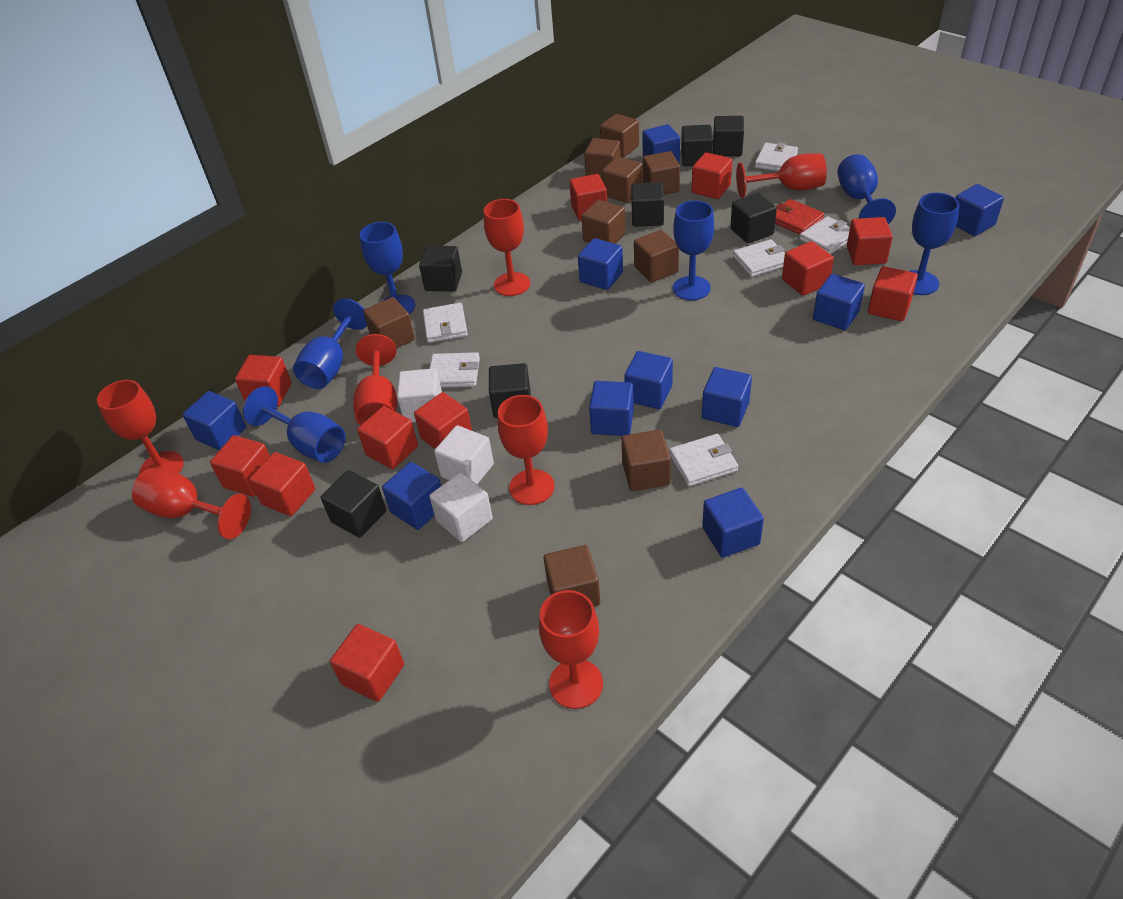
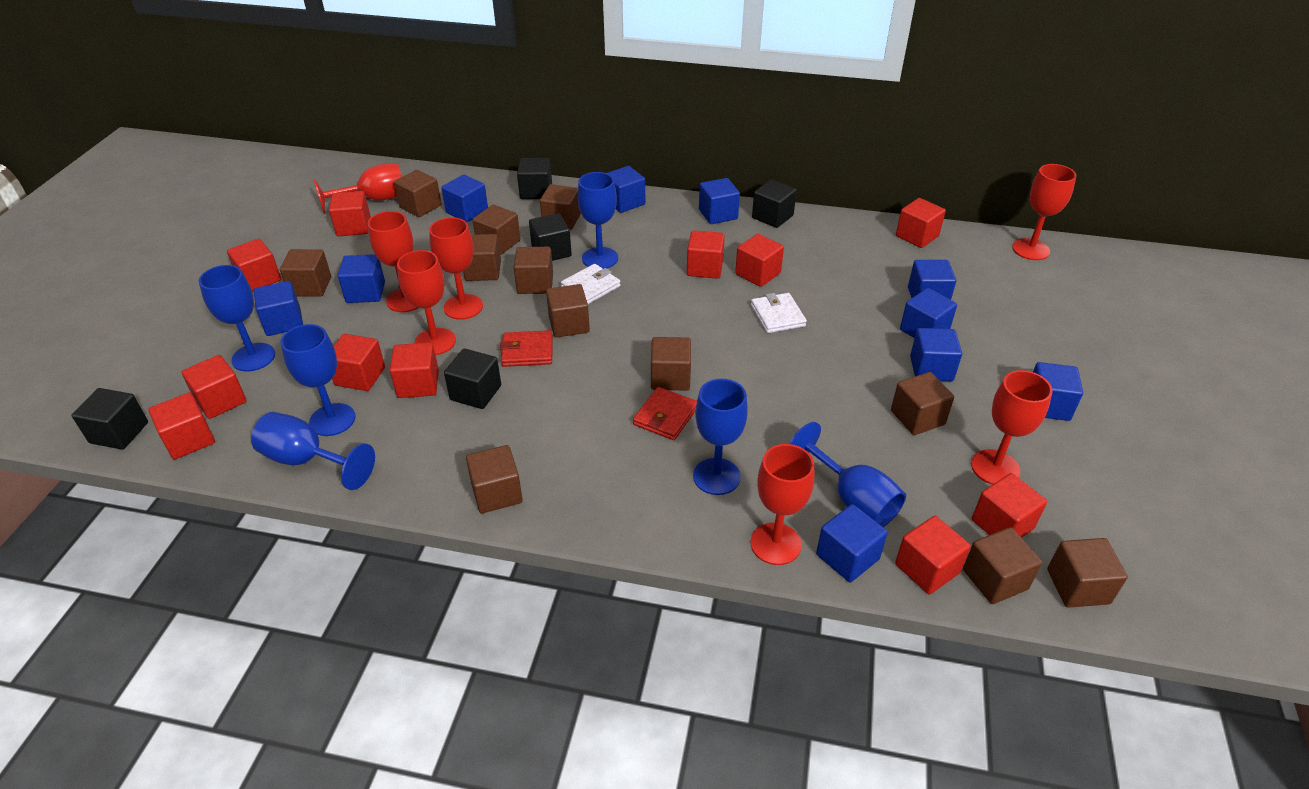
black cube: [321,470,386,538] [419,246,462,292] [489,363,531,418] [631,182,664,227] [681,125,713,166] [713,116,744,156] [730,193,777,244] = 7 -> [72,388,148,450] [444,348,501,409] [517,158,552,199] [529,213,572,261] [752,179,797,228] = 5
brown cube: [363,297,415,348] [544,545,600,607] [582,200,625,244] [584,138,621,179] [600,114,639,158] [602,156,643,203] [621,430,671,491] [634,230,679,283] [643,151,680,195] = 9 -> [280,249,331,297] [394,170,442,217] [463,234,501,281] [466,445,523,513] [473,205,521,255] [514,247,553,294] [540,184,581,230] [546,284,590,338] [651,337,691,391] [891,372,954,435] [963,527,1042,604] [1047,538,1128,608] = 12
red wallet: [775,199,825,234] = 1 -> [500,330,552,367] [633,387,697,440] = 2
white cube: [397,368,442,423] [429,472,493,542] [434,425,494,484] = 3 -> none = 0
white wallet: [423,303,468,343] [429,352,480,388] [669,434,738,486] [733,239,785,277] [755,142,798,171] [799,216,850,254] = 6 -> [561,264,621,304] [751,293,807,333] = 2

